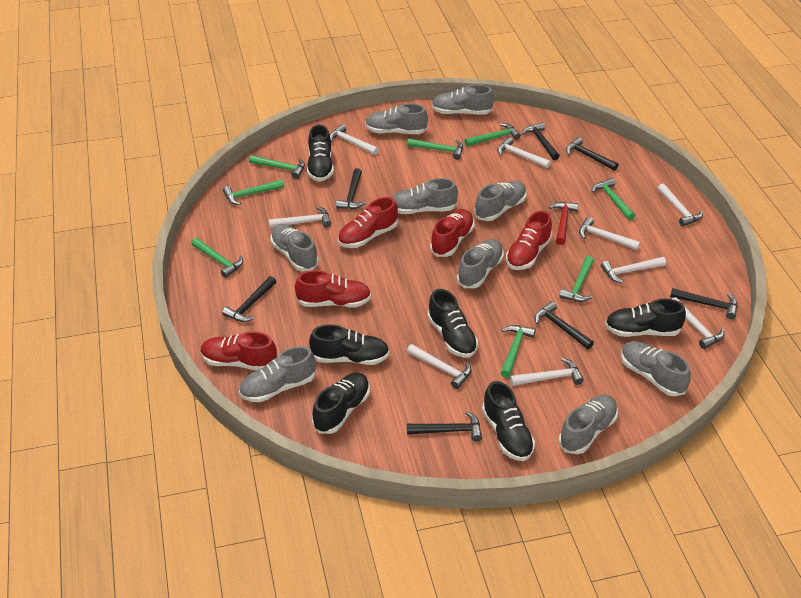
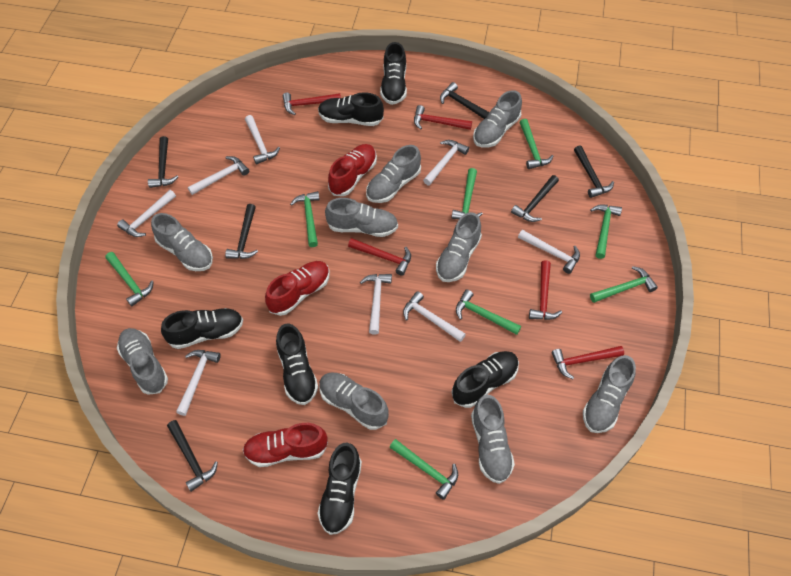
black hammer: [222,276,276,322] [336,168,366,209] [407,411,482,442] [522,122,560,160] [534,301,594,349] [566,137,619,171] [670,288,738,319] = 7 -> [148,136,178,188] [167,420,218,492] [225,204,258,259] [440,82,489,119] [511,175,559,222] [574,145,614,198] = 6
red hammer: [549,202,578,245] = 1 -> [283,93,341,115] [348,238,411,276] [414,105,472,130] [529,260,562,320] [552,346,624,379] = 5
red shoe: [201,331,277,371] [295,270,371,307] [338,197,398,248] [430,209,474,257] [506,210,552,270] = 5 -> [242,423,328,467] [265,261,330,316] [328,144,377,196] = 3
white hammer: [269,206,331,228] [330,124,379,155] [407,344,471,389] [497,137,551,168] [510,358,584,386] [579,217,640,250] [601,257,666,283] [658,184,703,226] [672,297,724,349] = 9 -> [117,190,176,237] [176,350,221,416] [188,156,249,195] [245,115,280,164] [360,274,392,335] [403,291,466,342] [423,140,469,185] [518,230,580,274] = 8

